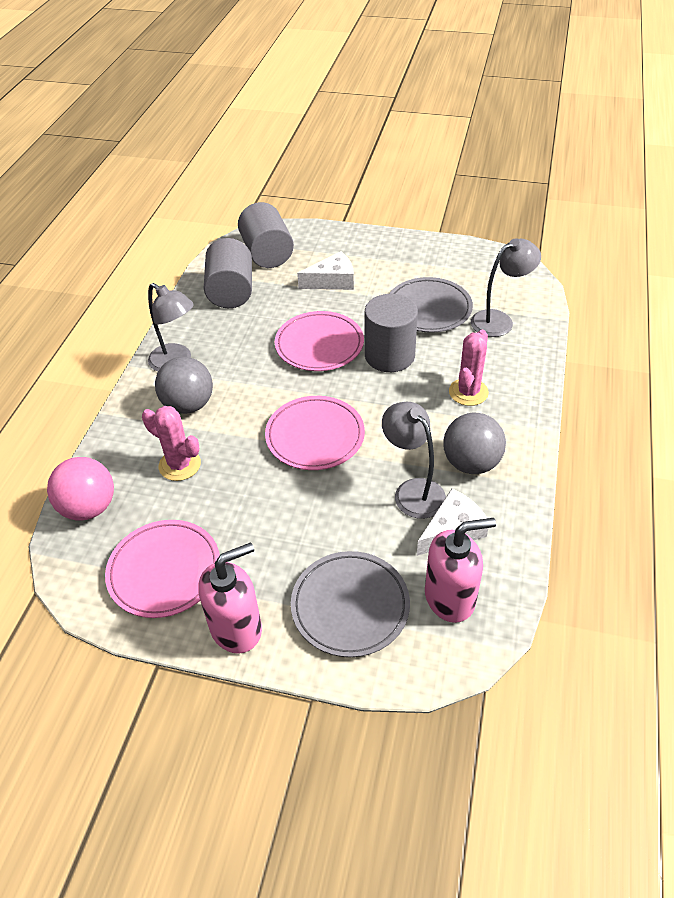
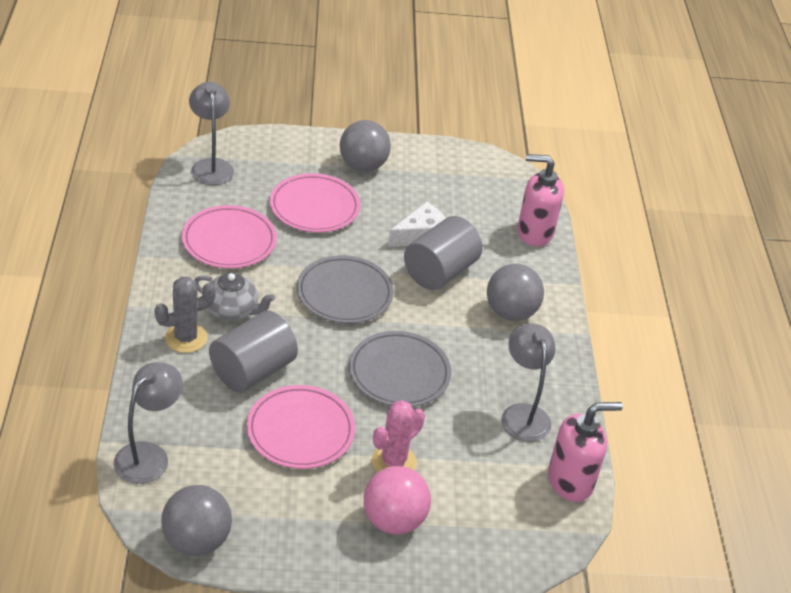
grey ball: [155,357,213,414] [443,413,506,474] = 2 -> [161,485,232,556] [340,120,391,172] [487,264,544,321] = 3
grey cactus: none = 0 -> [154,277,216,353] = 1
grey cylinder: [204,238,252,308] [238,202,294,268] [365,294,418,372] = 3 -> [209,311,298,393] [404,216,482,290] = 2
grey teapot: none = 0 -> [194,273,275,321] = 1
pink cactus: [142,406,201,481] [449,329,489,406] = 2 -> [371,400,425,472] = 1
white cheese: [297,251,354,290] [417,488,488,556] = 2 -> [388,202,446,247] = 1

